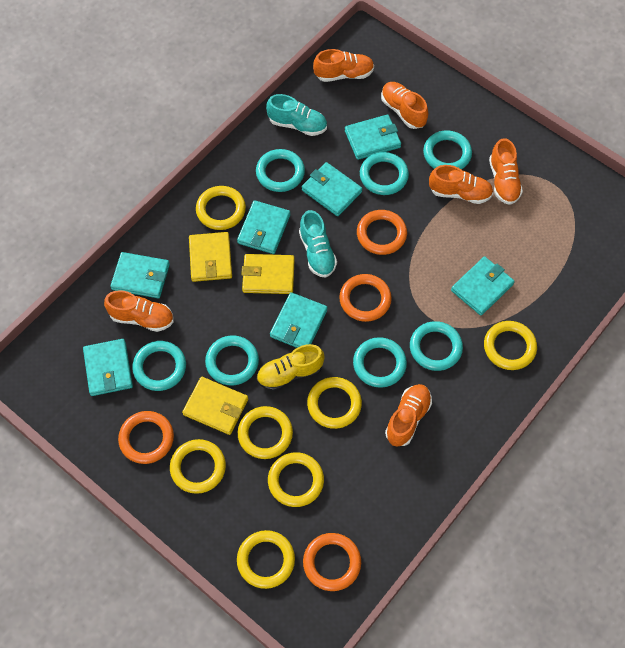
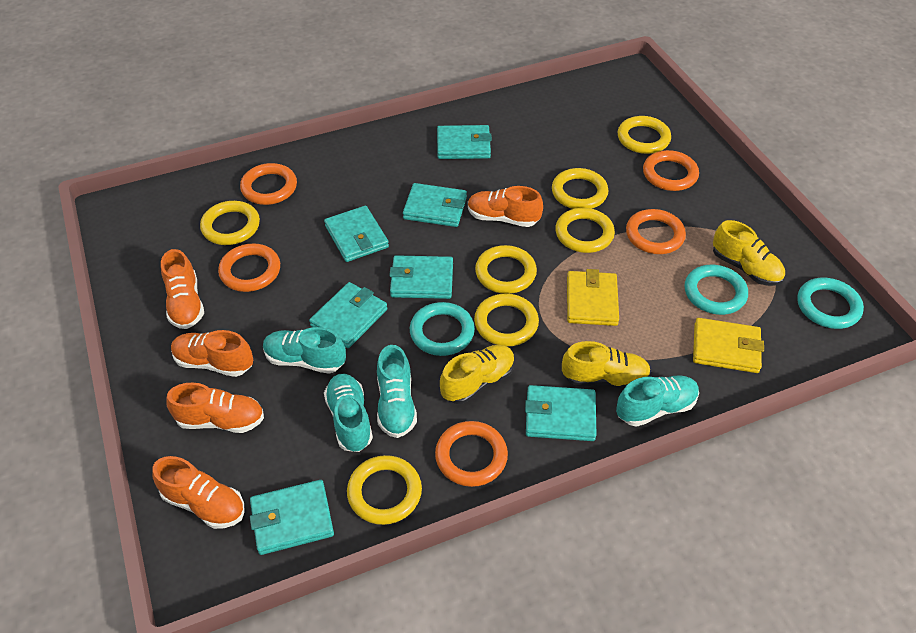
orange ring: [118,411,174,464] [303,533,361,591] [339,274,392,322] [357,210,407,255] = 4 -> [218,243,280,292] [240,163,297,205] [435,421,508,487] [626,209,686,254] [643,150,699,191] = 5
orange shoe: [104,290,174,332] [313,49,374,82] [381,82,428,129] [385,384,432,446] [429,165,493,204] [489,138,523,205] = 6 -> [152,456,245,529] [161,249,204,329] [166,382,264,433] [171,330,253,377] [468,186,543,227] = 5
turquoise ring: [132,341,186,391] [205,335,259,386] [256,149,305,192] [353,337,407,388] [360,152,409,195] [410,321,463,371] [423,130,472,170] = 7 -> [410,302,475,356] [685,265,748,315] [797,278,864,329] = 3
turquoise shoe: [266,94,327,136] [299,210,337,277] = 2 -> [263,327,346,374] [324,374,373,452] [377,345,417,438] [616,375,699,427] = 4
yellow shoe: [257,344,325,391] = 1 -> [440,345,515,404] [562,341,651,388] [713,220,785,286] = 3
yellow wallet: [182,377,248,435] [189,232,232,282] [241,254,295,294] = 3 -> [567,269,619,326] [693,318,764,373] = 2

